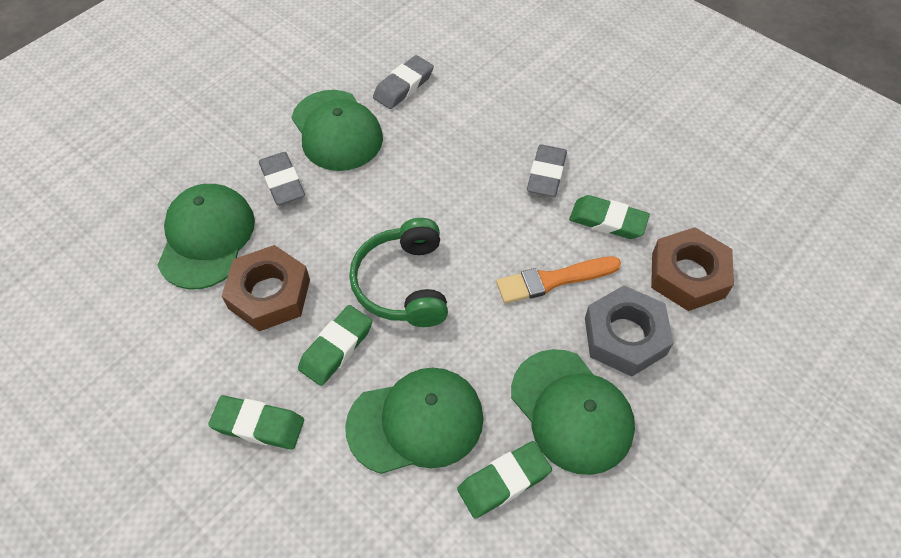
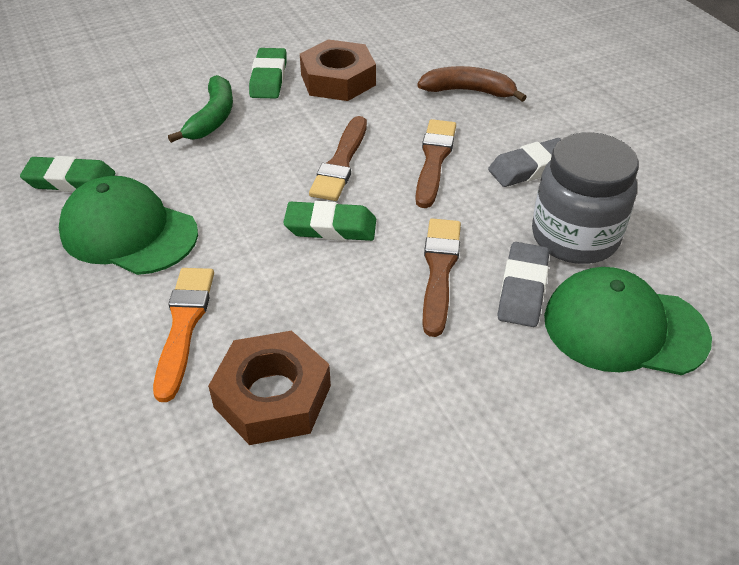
brown banana: none = 0 -> [417,66,527,102] = 1
brown brush: none = 0 -> [309,116,367,201] [415,119,456,208] [422,218,461,337] = 3
green banana: none = 0 -> [168,75,233,143] = 1
green cap: [158,184,255,290] [291,90,383,171] [345,368,484,474] [511,349,635,475] = 4 -> [59,176,198,275] [544,267,712,375] = 2
green eraser: [208,395,304,450] [298,305,372,386] [457,441,552,519] [569,195,650,239] = 4 -> [20,156,115,192] [249,48,286,98] [283,201,376,241] = 3
green headphones: [349,218,448,327] = 1 -> none = 0
grey eraser: [259,152,305,205] [373,55,434,109] [527,145,567,197] = 3 -> [488,138,561,187] [498,242,549,327] = 2
grey jar: none = 0 -> [532,132,639,264] = 1
grey nut: [585,286,673,377] = 1 -> none = 0

